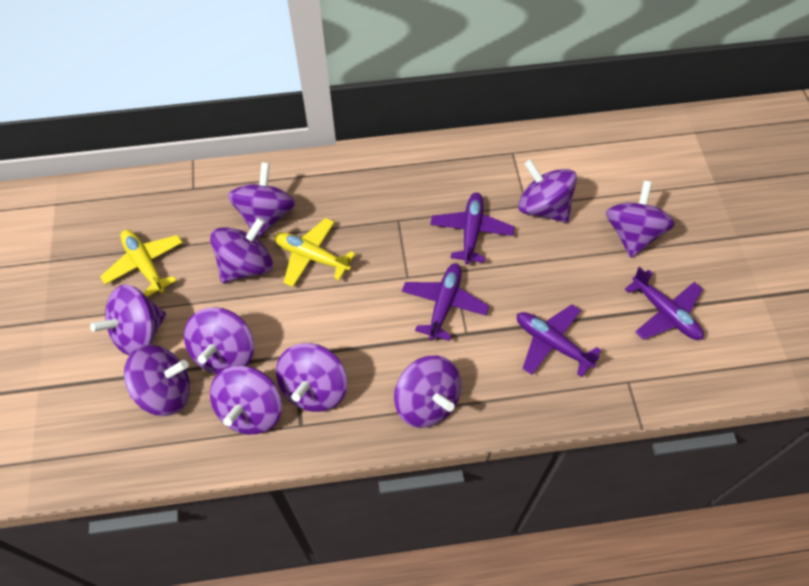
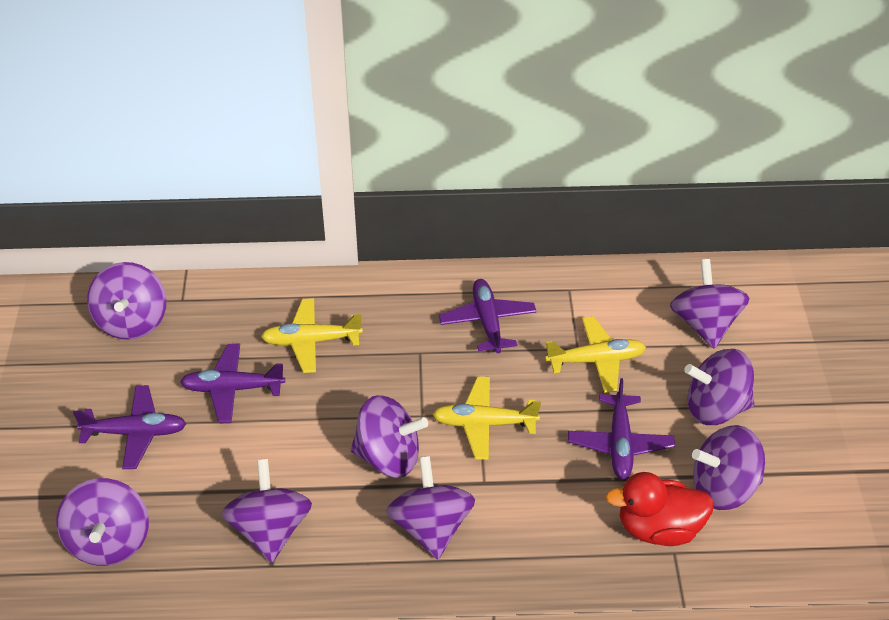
purple spinning top: [90,284,166,356] [124,345,190,416] [184,307,254,374] [210,217,273,283] [210,366,282,435] [228,162,296,239] [276,343,347,412] [394,355,461,428] [518,159,577,223] [606,181,675,258] = 10 -> [56,478,149,566] [87,262,166,340] [222,459,312,563] [350,395,428,478] [386,456,475,559] [670,259,749,349] [684,349,754,425] [692,425,765,510] = 8
red duck: none = 0 -> [606,472,714,546] = 1
yellow plane: [100,230,183,297] [274,218,355,287] = 2 -> [261,298,363,373] [432,377,541,460] [545,316,646,393] = 3

